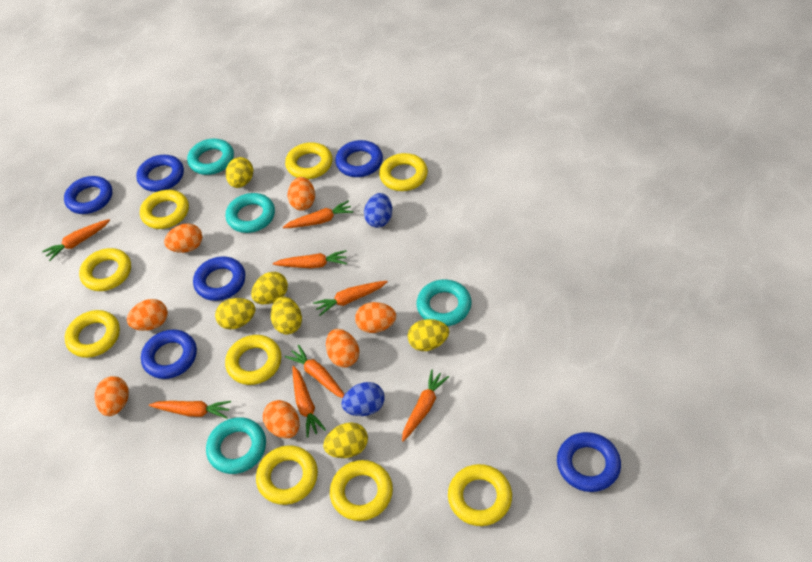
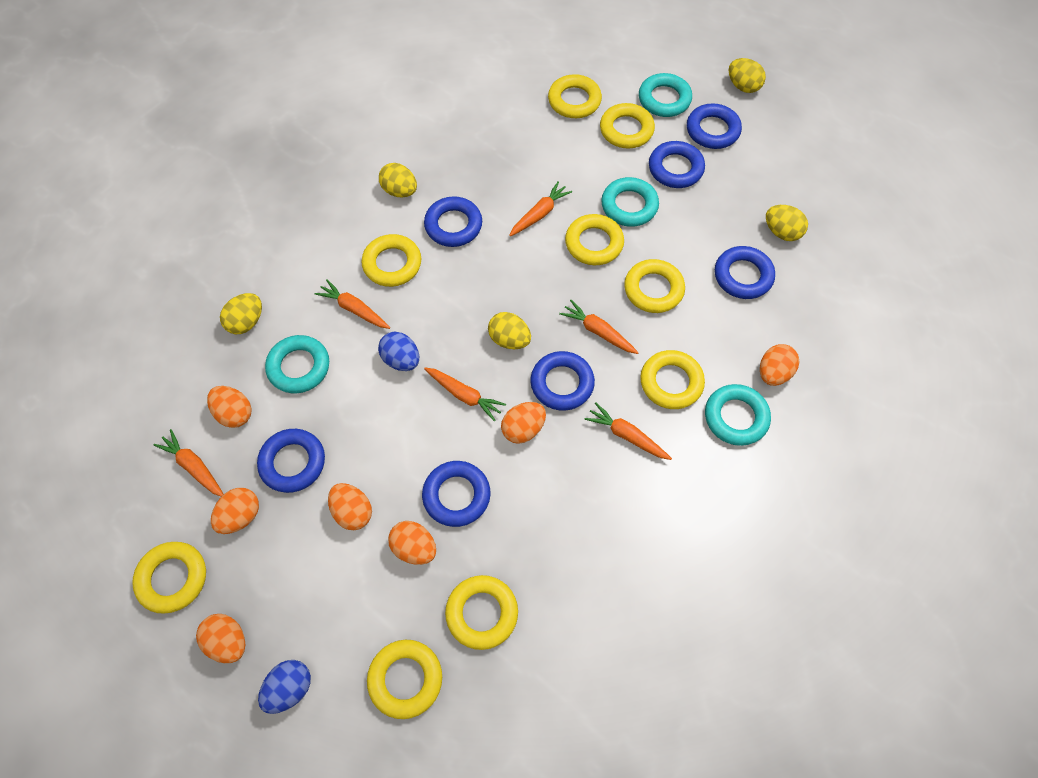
blue ring: [64,176,112,214] [136,155,184,192] [141,329,197,379] [193,256,245,301] [335,140,383,177] [557,432,621,492] = 6 -> [257,429,325,493] [422,461,490,527] [424,196,482,247] [530,351,595,411] [649,141,705,188] [687,103,742,149] [715,246,775,299] = 7
orange carrot: [42,219,110,261] [149,401,231,419] [273,250,347,268] [283,201,353,228] [285,345,345,398] [292,366,326,438] [313,281,388,316] [402,370,449,442] = 8 -> [154,429,224,497] [315,279,390,329] [424,367,506,421] [509,181,572,236] [559,300,639,354] [585,402,672,460] = 6
yellow egg: [215,298,256,329] [226,157,253,188] [251,272,288,304] [271,297,302,335] [323,422,368,458] [408,319,449,351] = 6 -> [220,293,262,334] [379,163,417,197] [488,312,531,349] [728,58,766,93] [766,205,808,241] = 5

